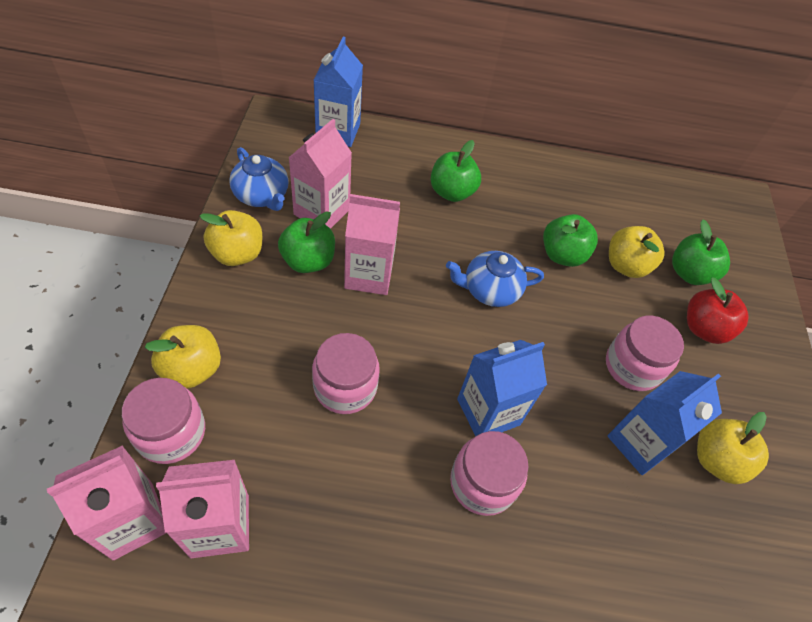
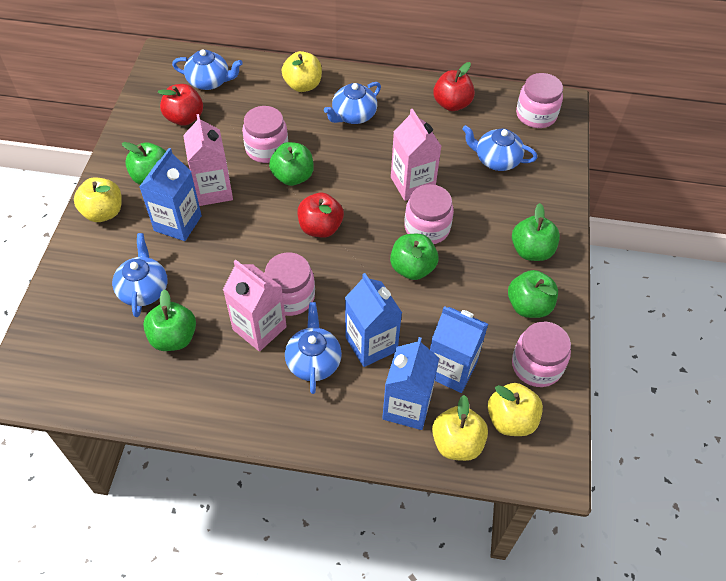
blue carton: [313,37,363,147] [457,340,547,436] [607,371,722,475] = 3 -> [139,148,202,241] [345,273,402,367] [382,337,439,430] [430,306,488,393] = 4
blue teapot: [229,147,289,211] [446,251,544,307] = 2 -> [112,233,168,317] [172,49,243,90] [285,302,342,394] [324,82,381,124] [462,125,537,171] = 5
green apple: [278,211,335,273] [430,140,481,202] [543,214,598,267] [672,220,730,285] = 4 -> [122,142,166,185] [143,289,196,351] [269,142,314,186] [390,234,439,280] [508,270,558,318] [512,203,560,261] = 6
pink carton: [47,445,166,560] [156,460,249,558] [288,119,352,229] [344,194,400,295] = 4 -> [183,114,233,206] [223,260,287,351] [391,109,442,201] = 3
pink jar: [122,378,205,464] [312,333,380,414] [450,431,528,516] [606,316,684,391] = 4 -> [242,106,288,163] [265,252,315,316] [405,184,454,244] [512,321,571,387] [516,73,563,128] = 5
red apple: [687,277,749,344] = 1 -> [158,84,203,126] [297,192,344,238] [433,62,475,111] = 3

